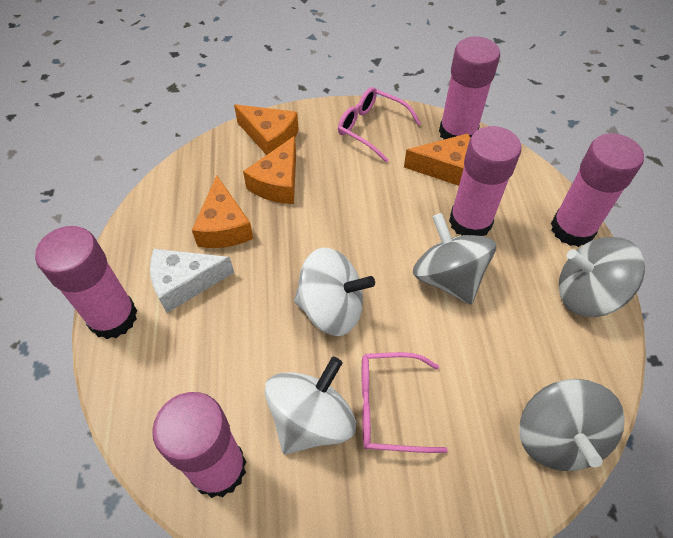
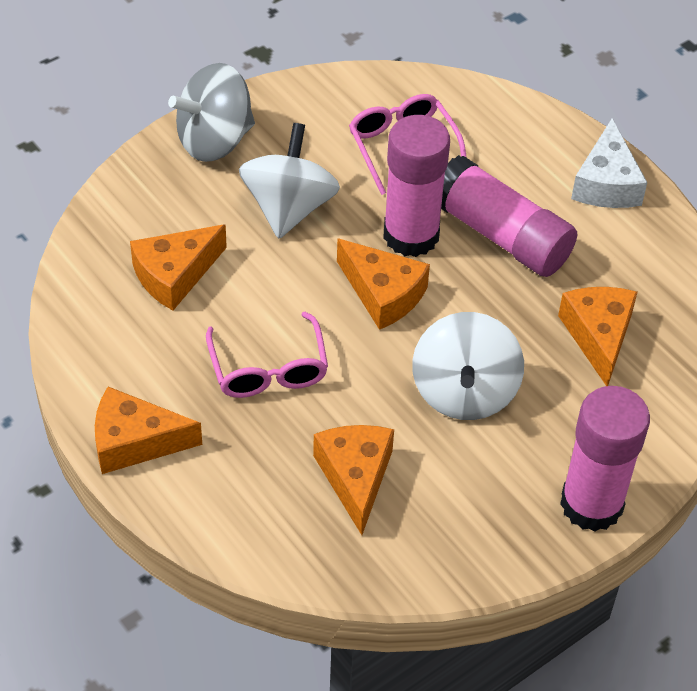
grey spinning top: [413,213,496,305] [519,379,625,471] [559,237,645,317] = 3 -> [168,63,255,162] = 1
orange cheese: [192,175,253,248] [234,104,299,155] [243,136,296,204] [404,133,470,186] = 4 -> [95,387,202,474] [130,224,227,310] [313,425,394,535] [337,238,430,330] [558,287,637,386] = 5
pink glue stick: [35,226,137,339] [152,392,246,498] [439,37,500,140] [449,126,521,236] [551,133,644,247] = 5 -> [383,115,450,257] [441,155,577,277] [560,386,650,532] = 3

